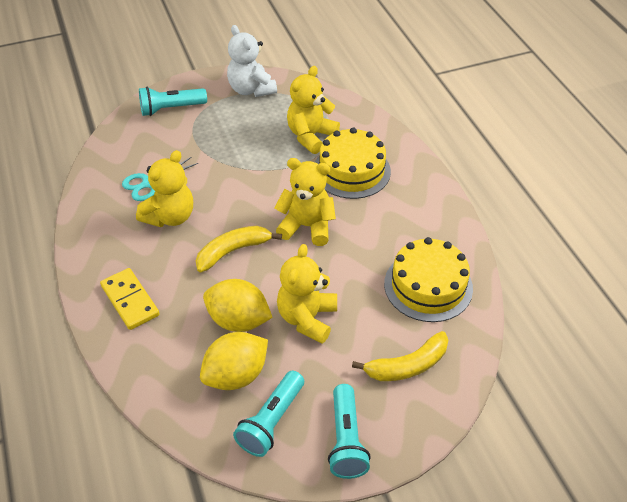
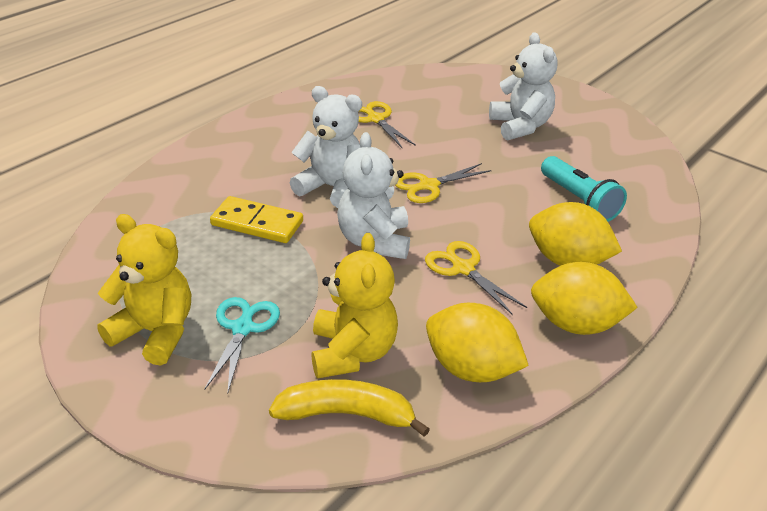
turquoise flashlight: [139,87,207,116] [233,371,304,457] [328,384,371,479] = 3 -> [541,156,627,222] = 1
white teddy bear: [227,25,277,97] = 1 -> [290,86,362,208] [337,132,410,259] [489,32,557,140] = 3
yellow banana: [196,226,282,272] [352,331,448,381] = 2 -> [269,379,430,437] = 1
yellow cake: [315,127,391,199] [384,237,473,322] = 2 -> none = 0
yellow lemon: [200,332,268,390] [203,279,273,332] = 2 -> [426,303,529,382] [529,202,622,266] [531,262,638,335] = 3
yellow scissors: none = 0 -> [358,101,416,148] [395,163,492,203] [425,241,527,315] = 3
yellow teddy bear: [136,150,193,227] [275,158,336,246] [277,244,337,344] [287,66,340,154] = 4 -> [97,214,191,365] [311,233,398,379] = 2

